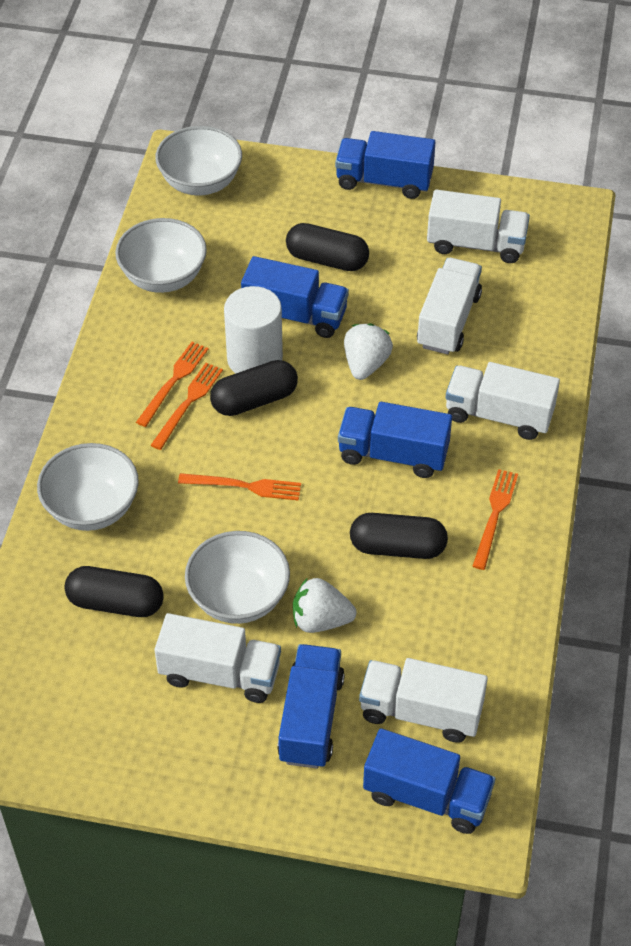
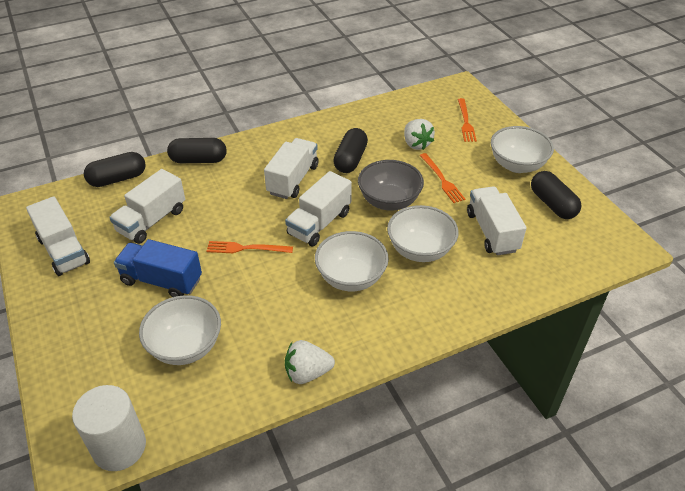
blue truck: [241,256,349,338] [277,644,345,769] [335,131,435,199] [338,402,452,478] [363,728,495,834] = 5 -> [114,239,202,297] = 1
grey bowl: none = 0 -> [358,160,424,211] = 1
orange fork: [136,342,208,427] [151,363,223,450] [178,473,301,501] [472,469,518,570] = 4 -> [207,241,293,253] [420,153,465,203] [458,98,477,142] = 3

